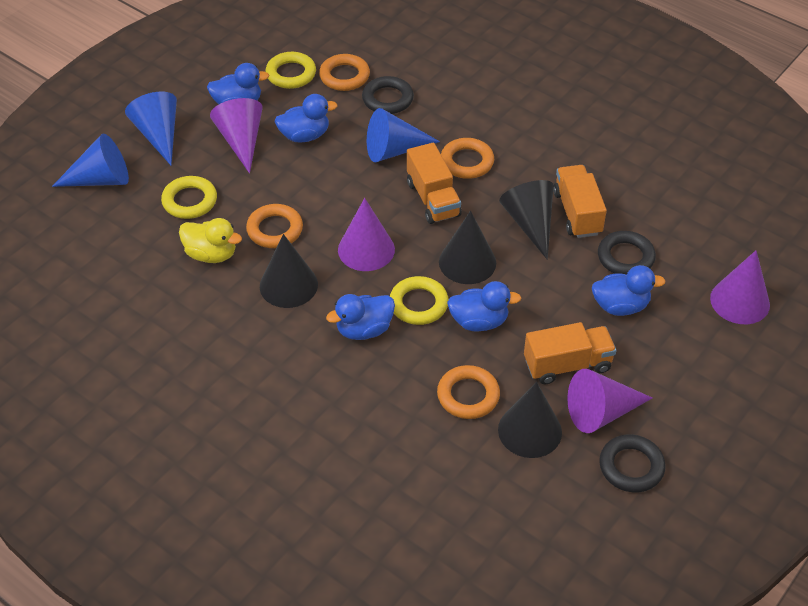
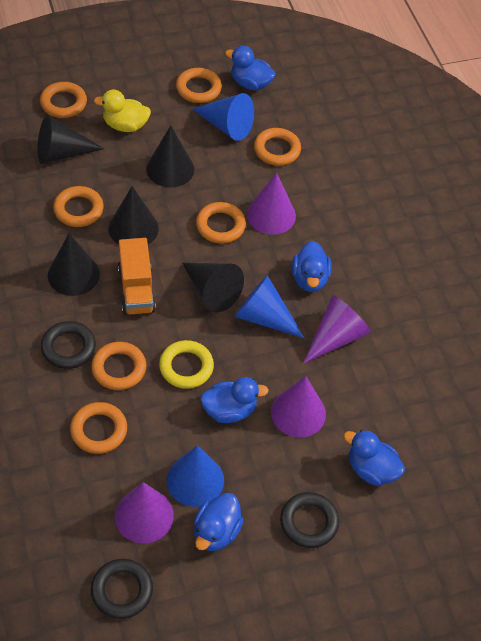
black cone: [260,234,318,308] [439,211,496,284] [498,382,562,458] [499,180,554,260] = 4 -> [37,115,104,164] [48,233,100,296] [109,186,159,245] [146,125,194,187] [182,263,244,313] = 5
orange ring: [246,204,303,248] [319,54,370,91] [437,365,500,419] [441,138,494,179] = 4 -> [40,82,87,118] [53,186,104,227] [70,402,127,454] [91,342,146,390] [176,68,222,103] [196,202,246,244] [254,128,301,166] = 7
orange truck: [407,143,461,224] [524,322,617,384] [553,165,607,238] = 3 -> [118,238,156,315] = 1
yellow ring: [161,176,217,219] [266,52,316,89] [390,276,449,325] = 3 -> [159,340,214,389] = 1

